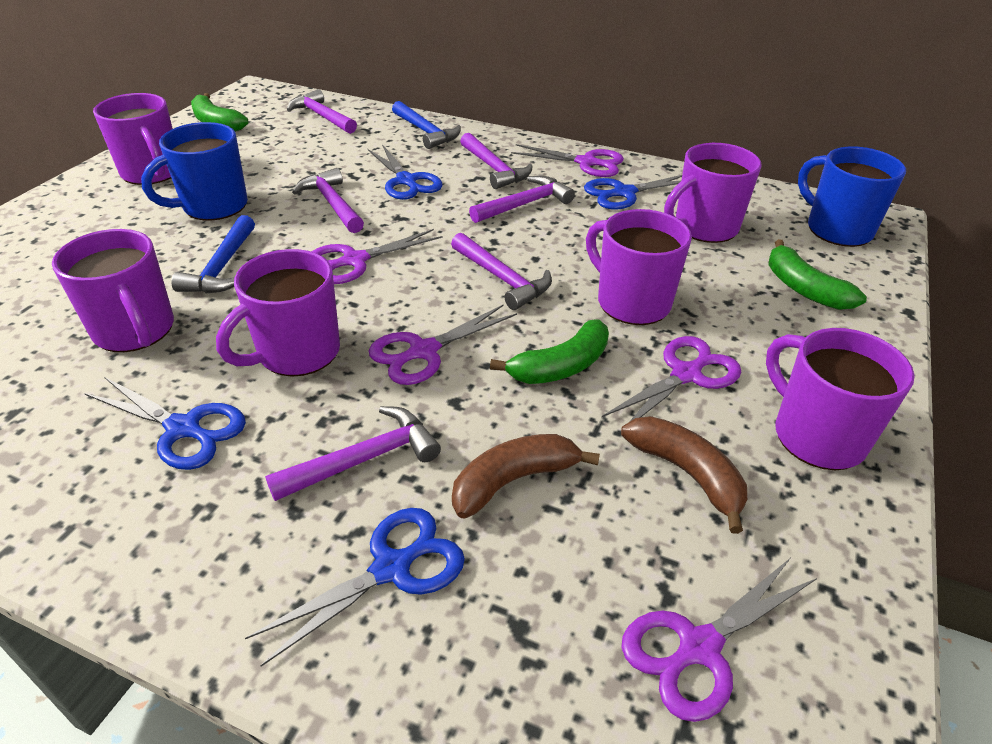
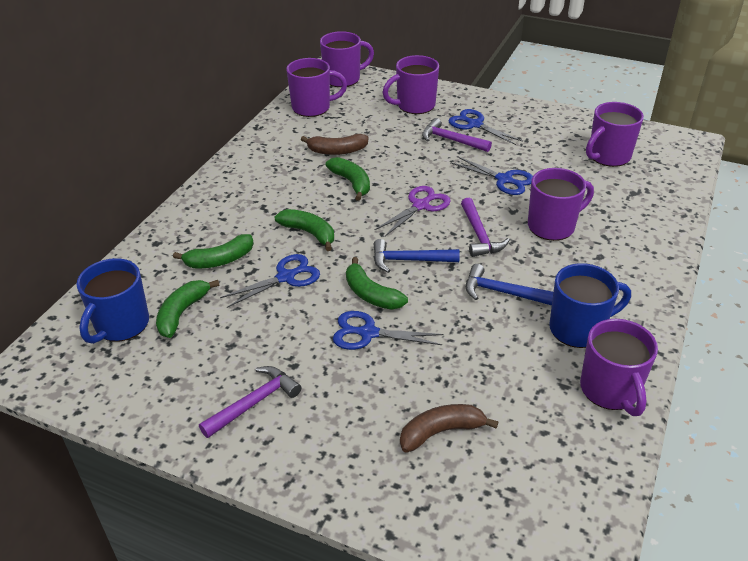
green banana: [191,93,248,132] [490,319,609,384] [768,239,867,310] = 3 -> [156,280,220,338] [173,234,254,268] [275,209,334,251] [326,157,370,201] [346,257,408,310] = 5
purple hammer: [265,406,441,501] [287,89,357,134] [292,168,364,233] [451,233,552,310] [460,133,532,189] [469,176,575,223] = 6 -> [199,366,301,438] [422,118,492,152] [461,198,510,257] = 3
purple scissors: [311,229,443,284] [369,304,517,385] [511,144,624,177] [602,336,741,421] [621,558,817,722] = 5 -> [375,186,451,236] = 1

